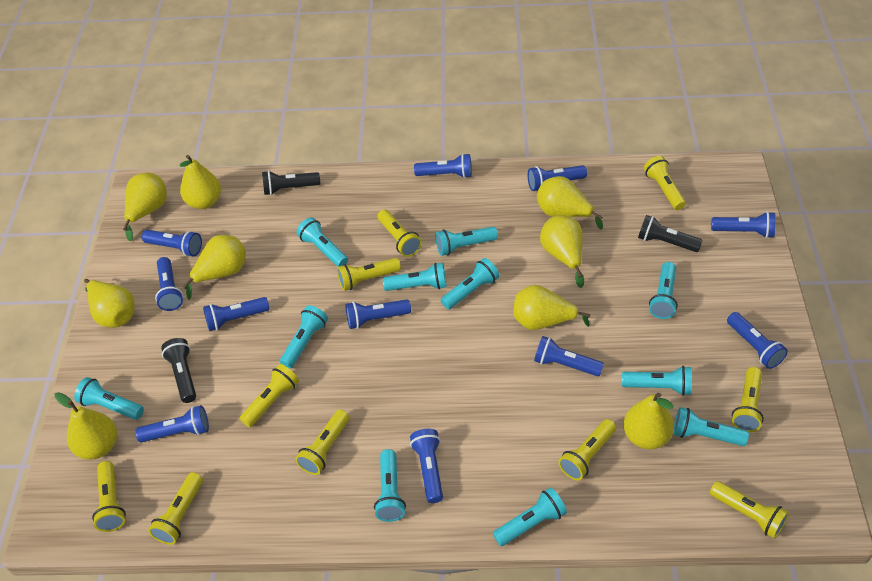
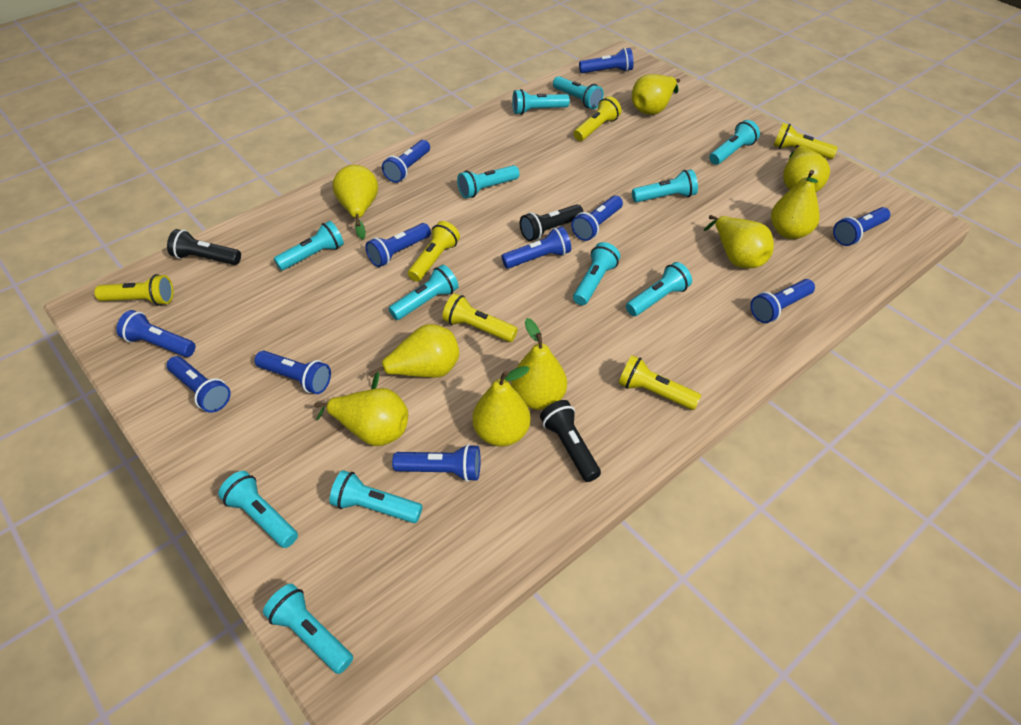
turquoise flashlight: [74,377,144,420] [280,305,328,368] [297,217,348,267] [374,449,406,522] [383,263,447,291] [435,227,498,256] [441,258,499,310] [493,487,567,546] [622,366,692,396] [649,262,678,319] [673,407,749,446] = 11 -> [218,471,298,548] [263,584,353,674] [274,221,344,271] [329,470,423,523] [389,265,458,320] [457,165,519,198] [512,89,570,115] [553,76,604,109] [573,242,620,305] [626,262,692,316] [632,169,698,202] [709,120,760,165] = 12
yellow flashlight: [92,461,126,532] [148,472,203,545] [240,364,299,427] [295,410,349,475] [337,258,401,291] [377,210,422,257] [558,419,617,480] [643,156,686,210] [710,481,789,539] [732,367,764,432] = 10 -> [94,274,173,306] [408,221,460,282] [442,293,518,342] [573,96,621,141] [619,355,701,410] [773,123,838,159] = 6

